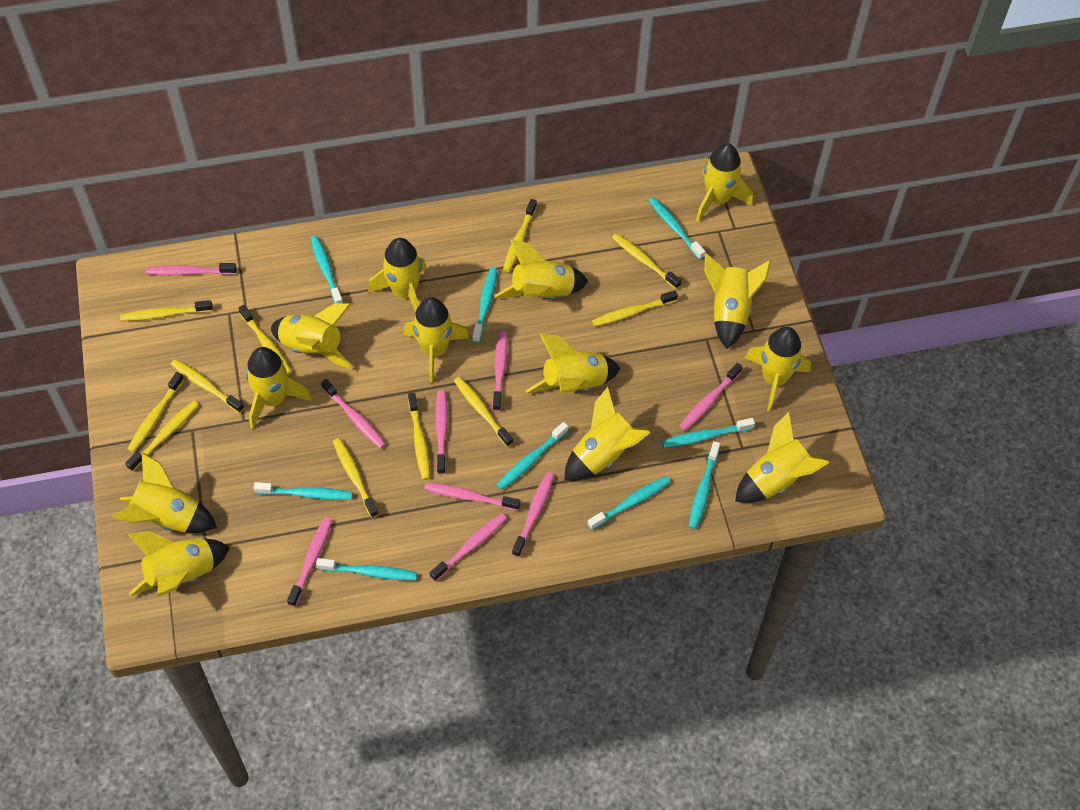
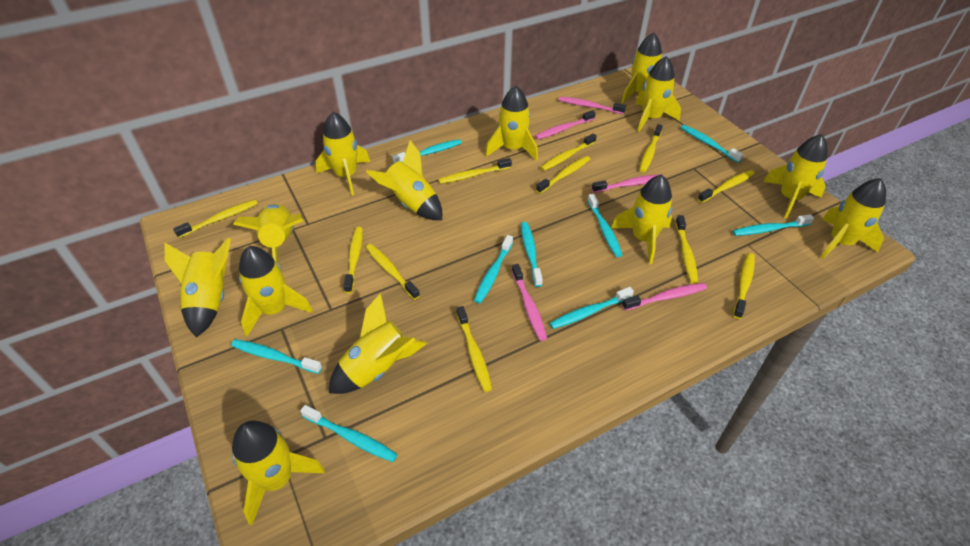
pink toothbrush: [146,263,236,275] [287,517,332,607] [321,379,386,449] [424,482,520,511] [430,513,507,582] [435,390,448,474] [492,331,508,411] [512,472,554,557] [679,363,742,431] = 9 -> [512,264,547,341] [535,110,596,140] [559,97,626,114] [592,174,665,193] [622,283,707,311] = 5

